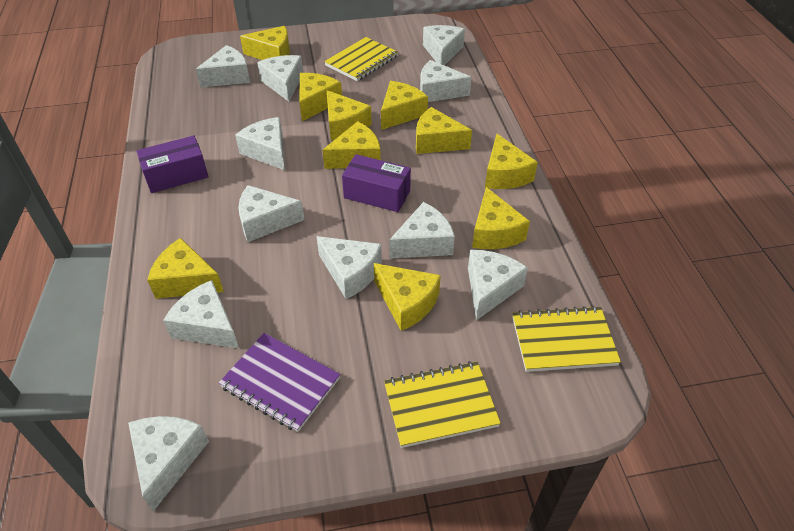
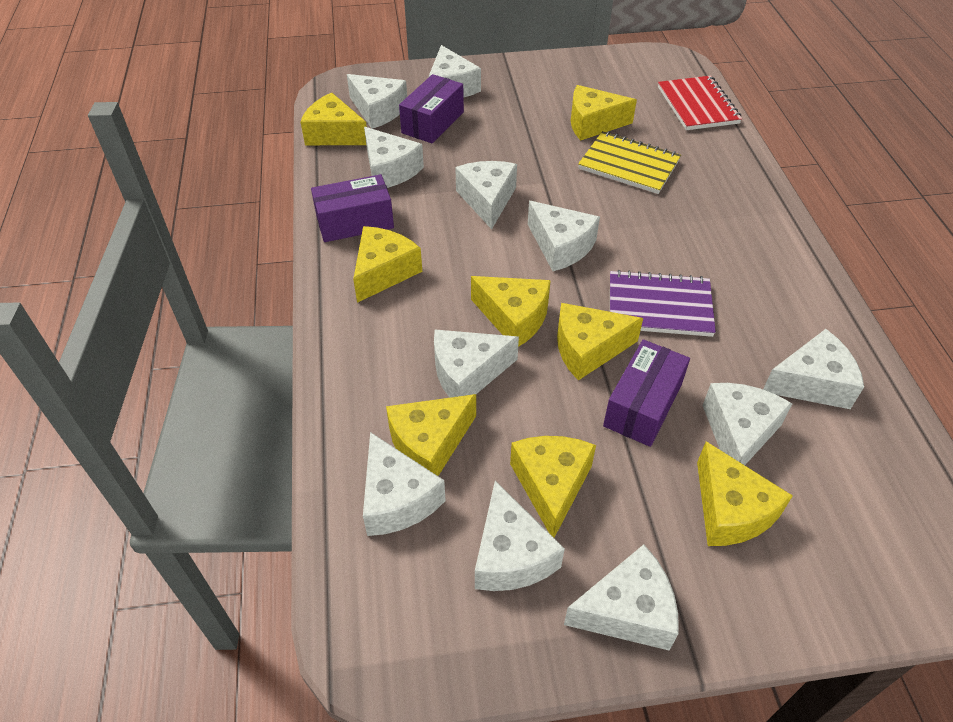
purple box: [137,136,209,193] [342,154,411,212] = 2 -> [311,174,394,242] [399,74,464,143] [603,339,690,447] = 3
red notebook: none = 0 -> [658,76,742,130] = 1
yellow cheese: [147,238,224,299] [240,26,290,60] [300,73,342,121] [323,121,381,169] [327,90,372,141] [374,263,441,331] [381,81,428,130] [416,107,472,154] [472,187,530,249] [485,134,538,189] = 10 -> [301,93,367,145] [353,226,422,303] [386,394,476,476] [471,276,551,347] [510,436,596,538] [557,303,643,381] [571,85,637,141] [697,441,793,546] = 8
yellow notebook: [324,37,398,81] [384,361,501,448] [512,306,621,372] = 3 -> [578,131,681,194] = 1

